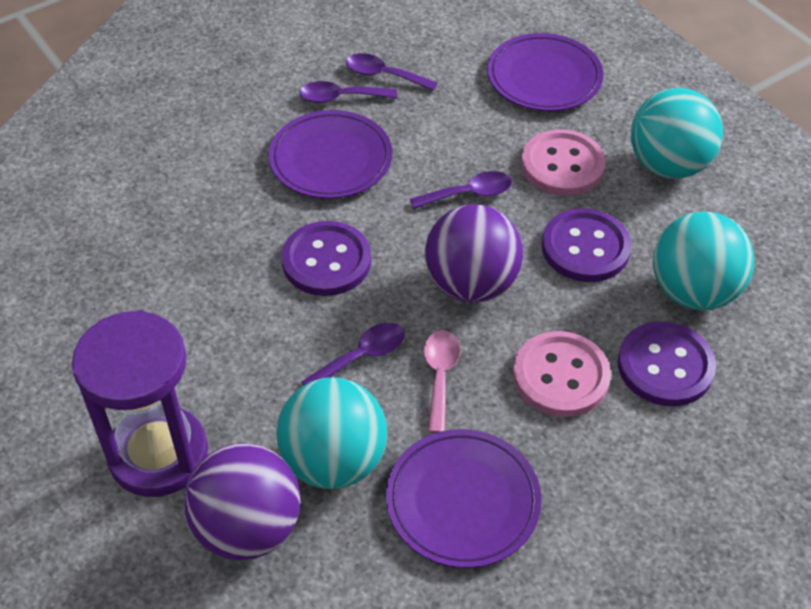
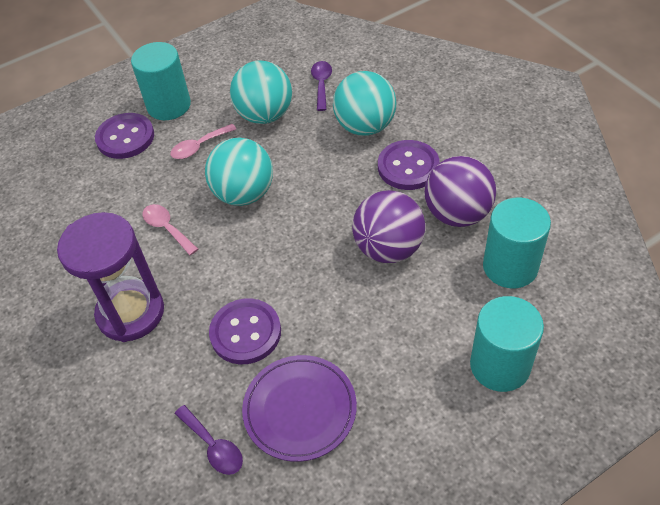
pink button: [513,331,611,417] [521,129,606,196] = 2 -> none = 0
pink spoon: [424,330,460,433] = 1 -> [142,204,198,255] [170,124,236,159] = 2
purple plate: [269,110,393,199] [386,429,542,568] [487,33,604,111] = 3 -> [242,355,357,462] = 1
purple spoon: [299,81,397,103] [301,323,405,385] [346,53,438,91] [410,171,512,209] = 4 -> [175,405,243,475] [311,61,332,111] = 2
turquoise cylinder: none = 0 -> [131,42,191,120] [470,296,544,392] [483,198,551,288] = 3

